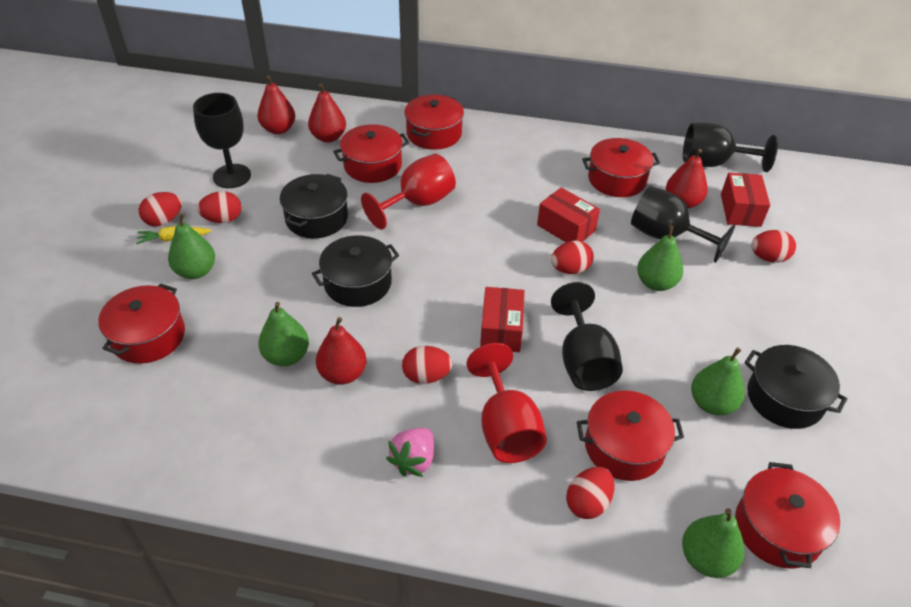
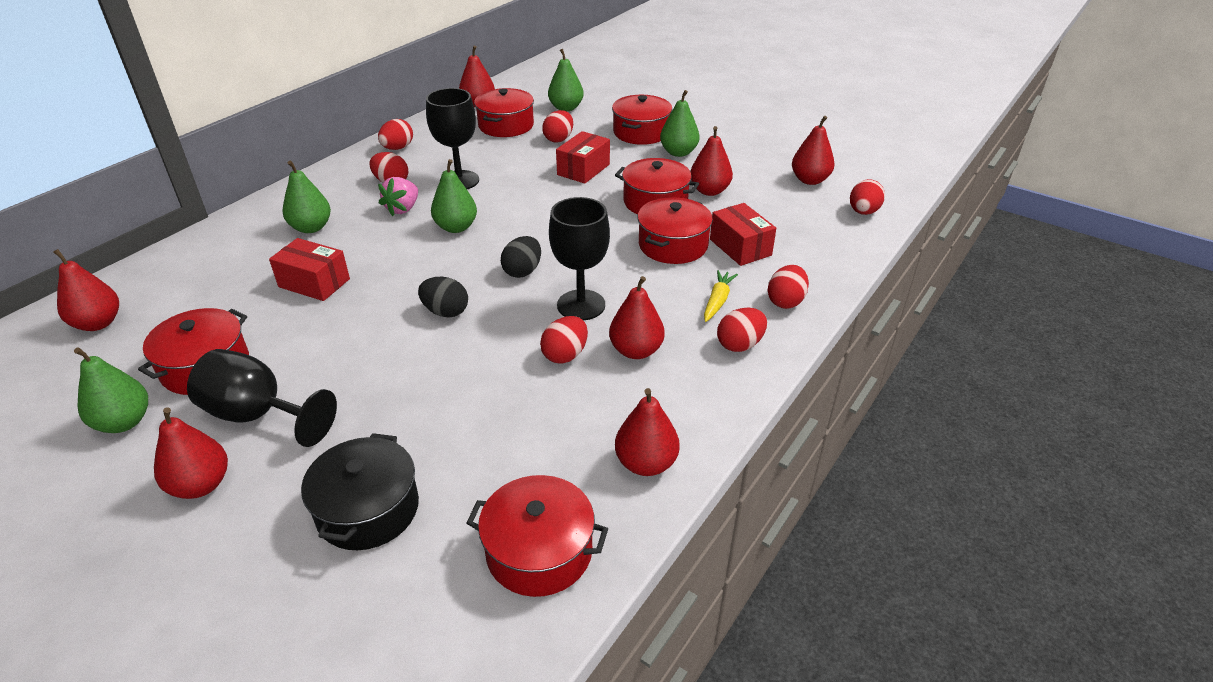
black egg: none = 0 -> [418,277,468,318] [501,236,541,278] = 2
black goblet: [193,93,251,188] [551,282,623,391] [631,186,735,263] [683,123,778,172] = 4 -> [187,349,337,447] [426,88,479,189] [549,197,610,320] = 3
black pot: [280,174,348,238] [312,235,399,307] [744,345,847,429] = 3 -> [301,433,419,550] = 1
red egg: [139,192,182,226] [197,191,241,223] [402,346,453,384] [551,241,594,274] [566,467,615,519] [751,230,796,263] = 6 -> [369,152,408,182] [378,119,413,150] [540,316,588,364] [542,110,573,142] [717,307,767,352] [767,265,809,309] [850,179,885,215] = 7
red goblet: [361,154,456,230] [467,343,547,463] = 2 -> none = 0
red pear: [257,76,295,134] [308,84,346,143] [316,317,367,385] [666,149,708,209] = 4 -> [54,249,119,331] [154,407,228,499] [459,46,495,107] [609,276,665,359] [615,388,680,476] [690,126,733,196] [792,115,835,185] = 7

